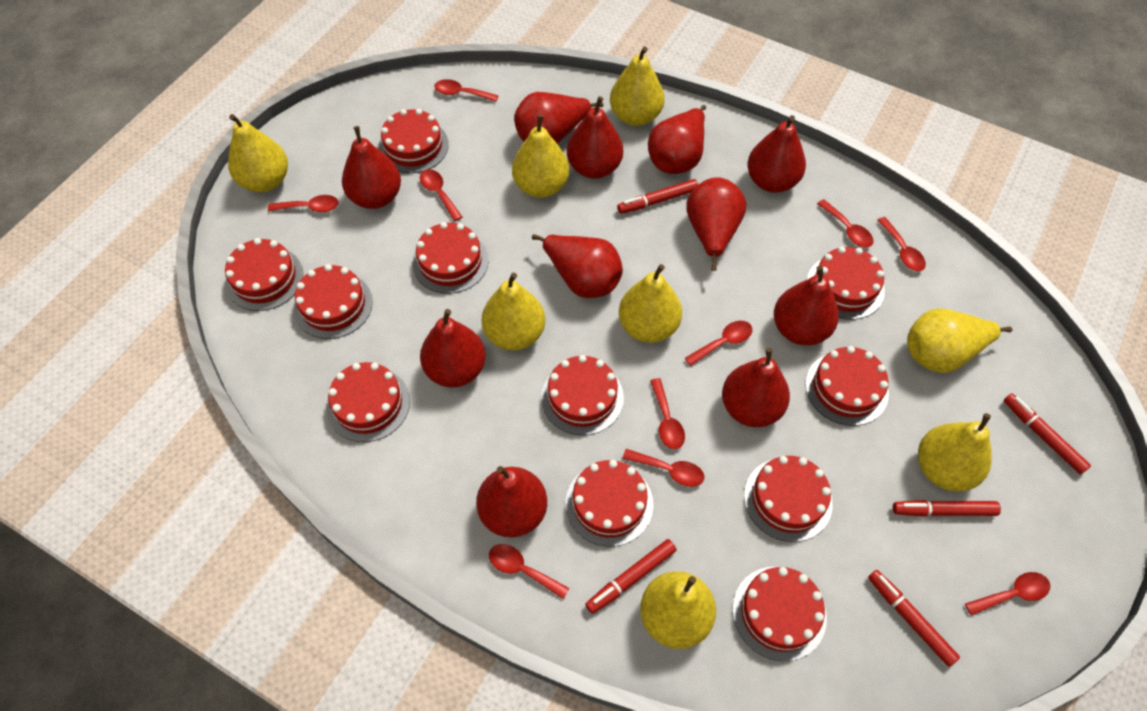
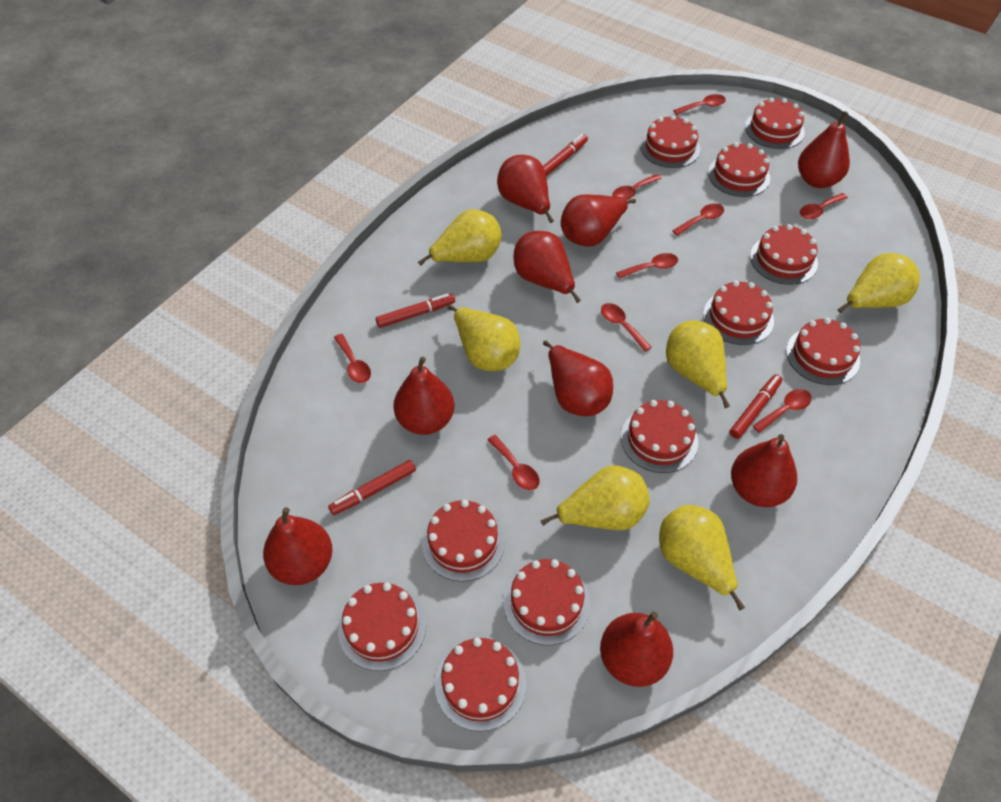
red marker: [585,539,676,614] [617,179,698,214] [868,570,960,667] [893,500,1001,517] [1004,393,1091,474] = 5 -> [328,460,416,515] [376,294,455,328] [543,134,588,176] [729,374,782,439] = 4
red pear: [342,126,401,209] [420,309,486,387] [476,466,547,537] [514,92,604,143] [532,234,623,298] [567,96,623,179] [648,105,706,174] [687,177,746,271] [722,348,790,427] [747,115,806,193] [774,266,839,345] = 11 -> [263,507,332,585] [393,357,454,435] [497,155,554,223] [513,231,581,303] [543,341,613,416] [561,194,636,247] [600,611,673,687] [731,434,797,507] [798,111,850,188] = 9
red spoon: [268,195,339,212] [420,169,462,221] [434,79,499,102] [489,544,570,599] [622,449,704,487] [650,378,685,449] [685,321,752,366] [817,199,874,247] [877,217,926,271] [965,572,1050,616] = 10 -> [334,334,371,383] [487,435,539,490] [601,303,652,352] [612,174,661,200] [616,253,678,279] [672,203,724,236] [673,94,726,115] [753,389,812,433] [800,193,848,219] = 9
yellow pear: [228,114,288,192] [482,273,545,350] [512,115,569,198] [610,46,665,126] [619,264,682,343] [640,571,716,649] [907,308,1012,373] [918,413,992,492] = 8 -> [418,209,502,266] [447,305,520,371] [540,465,650,530] [659,505,745,610] [666,321,730,408] [837,253,920,313] = 6

